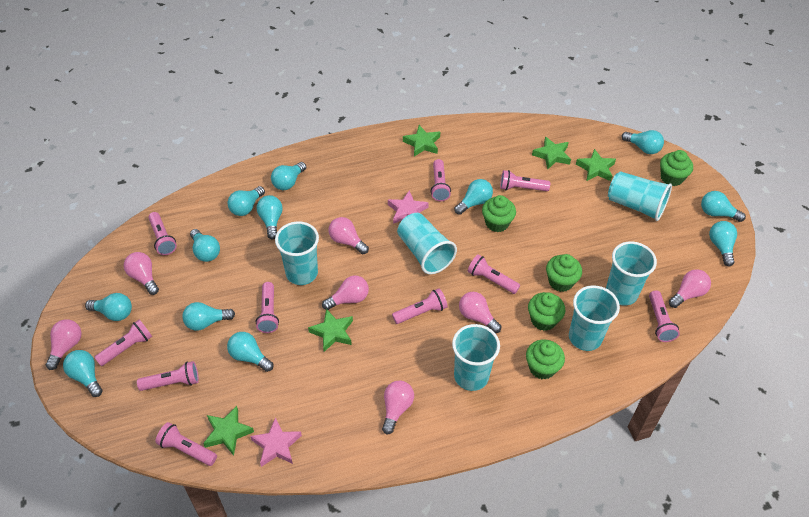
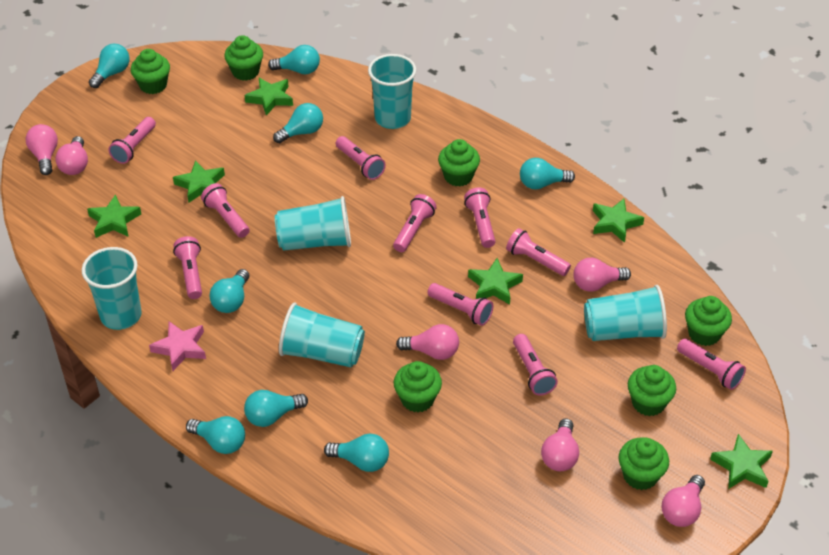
green cupcake: [482,195,516,232] [526,339,565,379] [528,292,565,331] [546,254,582,292] [660,150,693,186] = 5 -> [131,49,170,94] [224,35,263,81] [394,361,442,412] [438,139,480,187] [619,437,669,490] [628,365,676,416] [685,296,732,346] = 7
green star: [203,406,254,455] [308,309,353,352] [403,125,440,157] [532,136,571,169] [576,149,616,181] = 5 -> [87,194,141,238] [173,160,225,203] [244,78,293,116] [468,258,523,305] [593,199,644,243] [710,434,773,489] = 6
pink light bulb: [46,319,82,370] [124,252,159,295] [322,275,369,310] [328,217,369,254] [382,381,414,434] [459,292,501,333] [669,269,711,308] = 7 -> [25,124,58,175] [55,136,88,175] [396,324,459,360] [541,418,579,471] [573,258,631,292] [661,475,705,527] = 6
pink star: [250,417,302,467] [388,190,429,224] = 2 -> [149,321,206,371] = 1
turquoise cup: [275,221,319,285] [397,213,457,274] [452,324,500,391] [569,285,620,351] [606,241,657,306] [608,171,672,221] = 6 -> [82,247,142,330] [275,196,351,251] [279,303,365,368] [368,54,416,129] [584,285,667,341] = 5
turquoise light bulb: [63,350,103,397] [85,293,132,321] [182,302,235,331] [190,229,220,262] [227,186,265,216] [227,332,273,372] [257,195,283,240] [271,162,306,190] [454,179,493,215] [622,130,664,154] [701,191,746,222] [709,221,737,266] = 12 -> [89,44,130,88] [186,416,245,454] [209,269,249,313] [244,390,308,427] [268,45,320,74] [273,103,323,143] [324,434,389,472] [520,158,575,190] = 8

